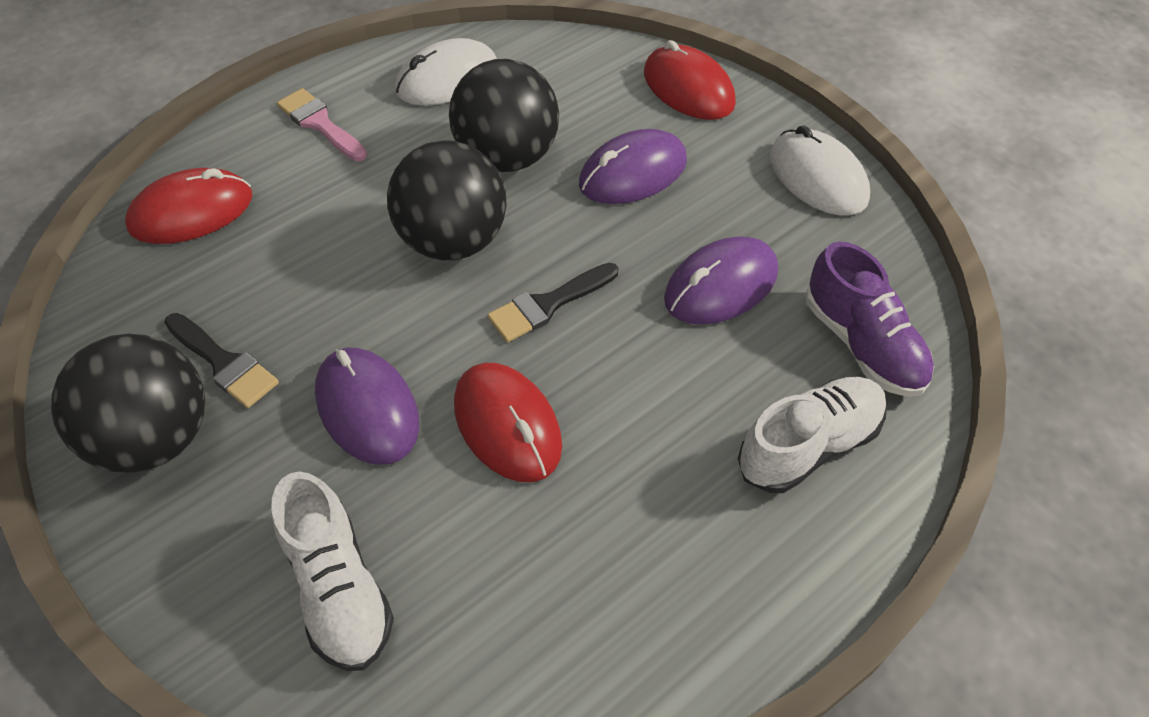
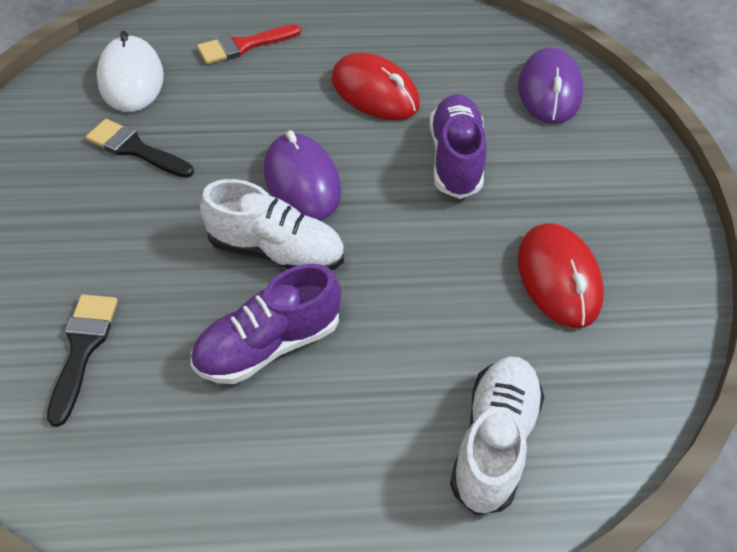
black ball: [51,334,205,473] [387,141,506,260] [449,59,559,172] = 3 -> none = 0
pink brush: [277,88,367,161] = 1 -> none = 0
purple mouse: [315,348,419,465] [579,129,687,204] [664,236,778,325] = 3 -> [264,130,341,220] [518,48,583,124] = 2
purple shoe: [806,242,934,397] = 1 -> [191,264,341,384] [429,94,486,199] = 2
red brush: none = 0 -> [197,24,301,64] = 1
red mouse: [125,168,252,244] [454,363,562,482] [644,40,736,120] = 3 -> [331,53,420,120] [518,223,604,328] = 2
white mouse: [395,38,497,106] [770,125,870,215] = 2 -> [97,31,164,112] = 1

